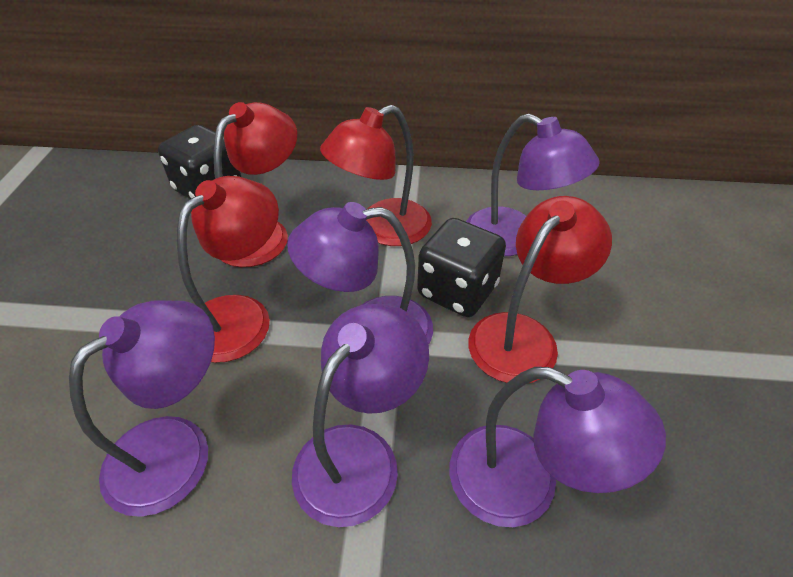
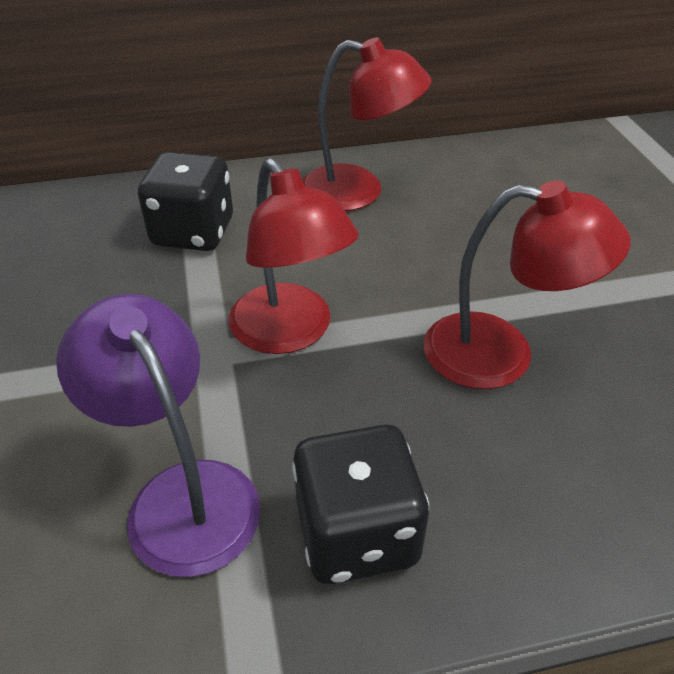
purple lamp: [69,300,215,517] [287,202,433,345] [292,303,429,527] [450,367,666,527] [466,114,600,256] = 5 -> [56,294,261,577] = 1
red lamp: [177,176,279,363] [214,102,297,267] [320,105,432,246] [469,196,612,383] = 4 -> [229,158,359,354] [303,37,431,211] [424,180,631,389] = 3

